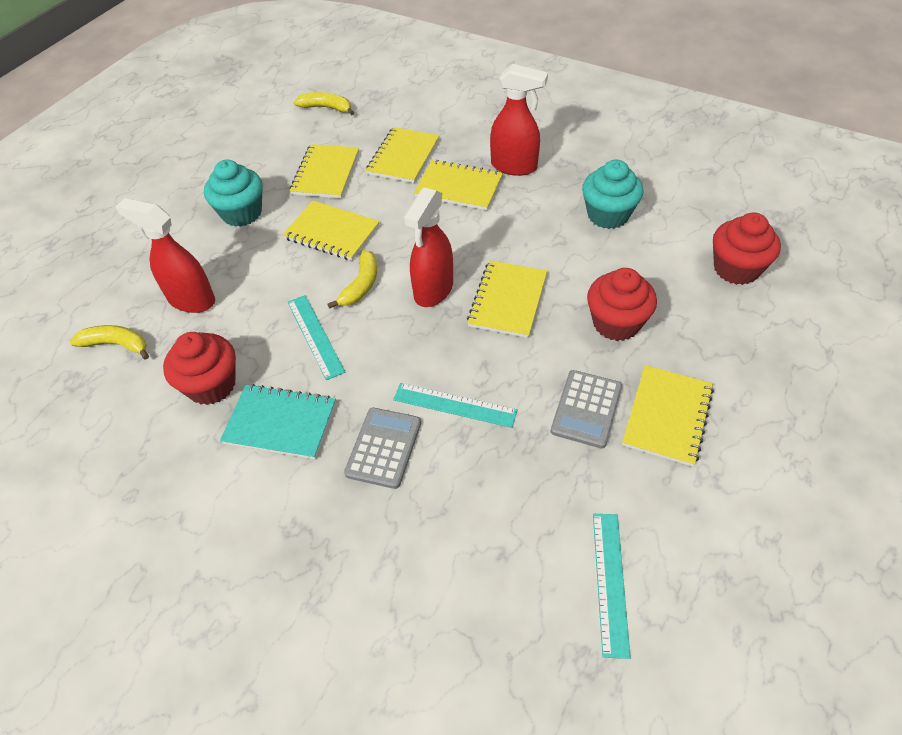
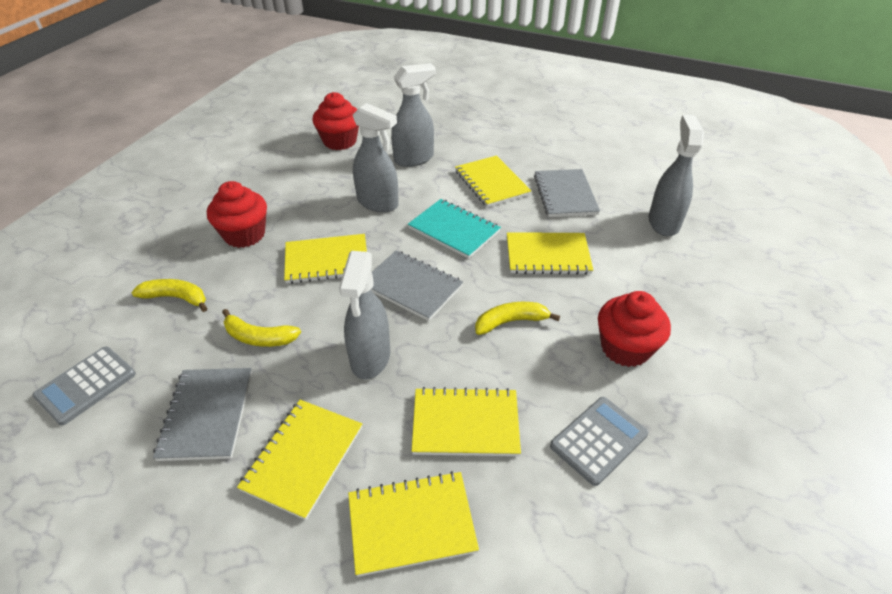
grey notebook: none = 0 -> [153,368,252,461] [371,250,463,321] [534,169,600,217] = 3
grey spray bottle: none = 0 -> [339,251,390,380] [353,103,399,212] [391,63,436,167] [649,115,704,236] = 4
red spray bottle: [116,198,215,313] [404,187,453,307] [490,64,548,176] = 3 -> none = 0
turquoise cupcake: [204,160,263,227] [582,160,643,229] = 2 -> none = 0
turquoise ruler: [288,295,345,380] [393,383,517,428] [593,514,631,659] = 3 -> none = 0

